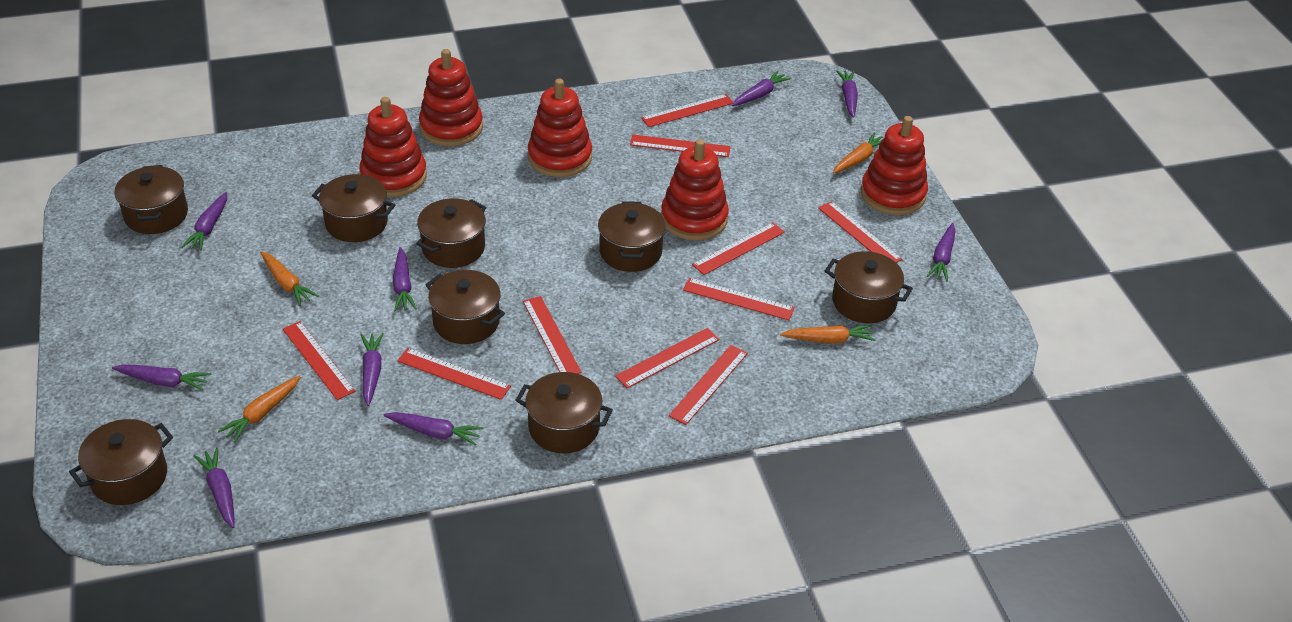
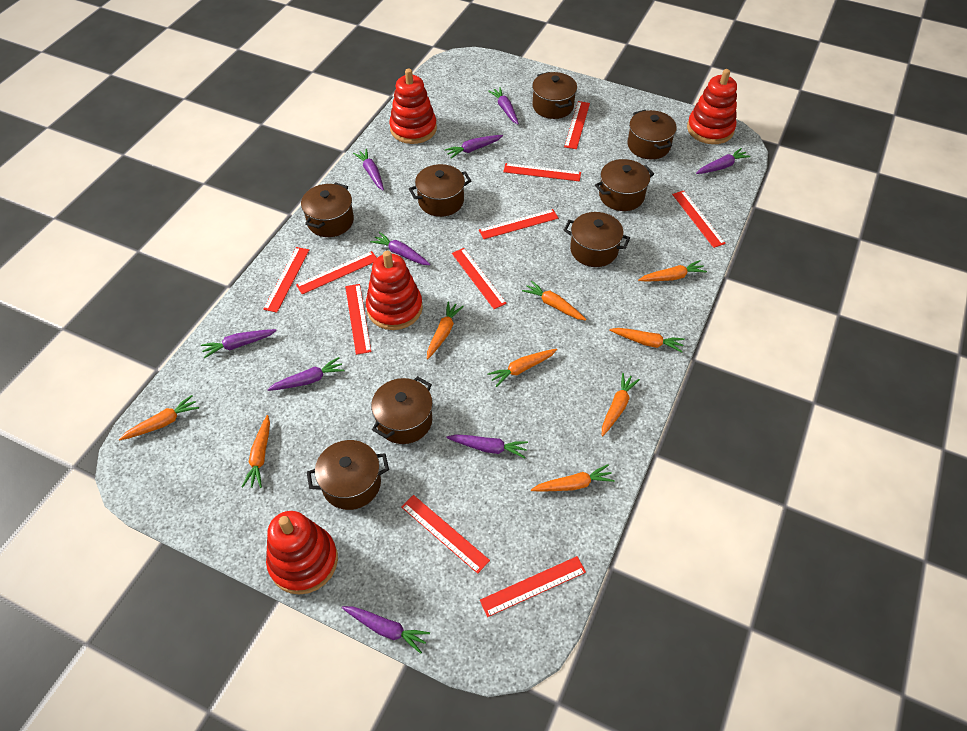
orange carrot: [218,375,301,442] [260,251,319,306] [780,325,876,343] [833,132,883,174] = 4 -> [119,395,199,440] [242,415,270,488] [427,301,464,359] [487,349,557,387] [522,281,587,321] [531,464,615,492] [602,373,640,437] [609,328,685,353] [638,260,707,281] = 9
red stacking toy: [359,97,427,197] [419,49,483,146] [528,79,592,177] [661,139,729,241] [861,116,928,215] = 5 -> [266,511,338,595] [366,251,423,330] [389,68,437,144] [687,69,737,144] = 4

